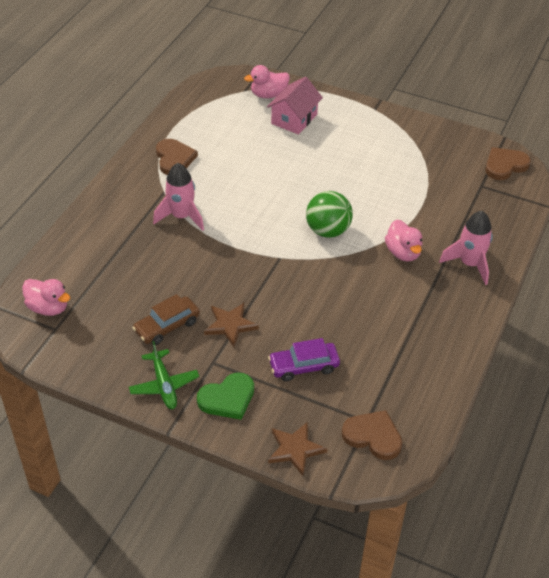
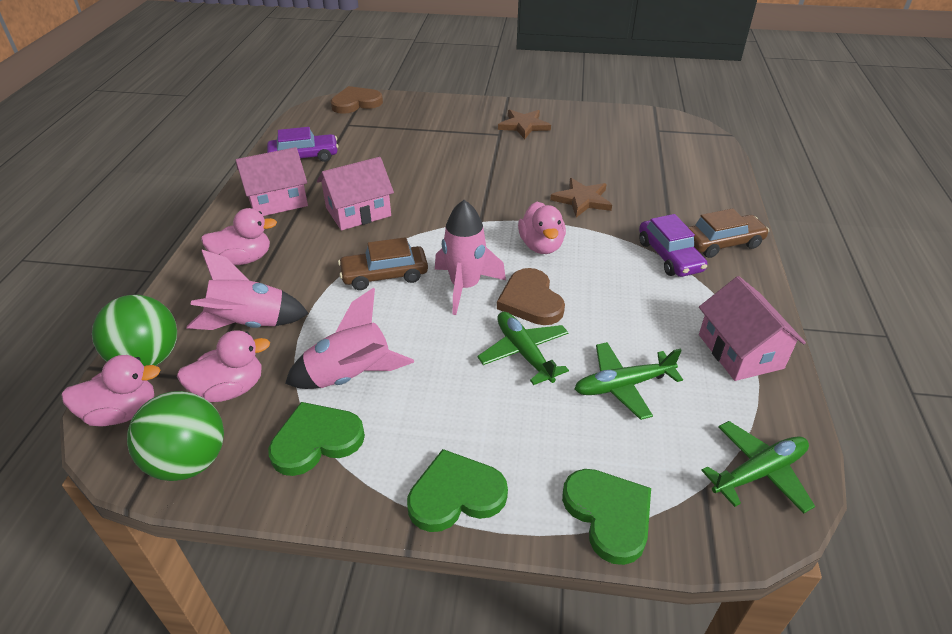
brown car: [132,294,200,345] = 1 -> [338,237,428,290] [688,208,769,258] = 2
brown heart: [156,139,198,175] [342,410,402,460] [485,147,531,180] = 3 -> [331,86,383,114] [497,268,565,325] = 2
green ball: [306,191,353,238] = 1 -> [92,295,177,366] [127,391,224,481] = 2
green heart: [197,372,254,420] = 1 -> [268,402,365,476] [407,449,508,532] [562,469,651,565] = 3
green plane: [129,341,199,409] = 1 -> [477,312,569,385] [575,342,683,420] [701,421,815,513] = 3
pink duck: [22,279,70,316] [244,65,290,98] [385,219,422,261] = 3 -> [61,355,161,426] [177,330,270,402] [201,208,277,265] [518,202,566,254] = 4
pink house: [267,77,323,134] = 1 -> [236,147,308,216] [317,157,394,230] [699,276,806,381] = 3
pink rocket: [153,163,204,231] [439,211,493,285] = 2 -> [187,250,309,330] [285,288,414,389] [435,200,506,315] = 3
purple car: [268,338,340,381] = 1 -> [267,127,338,162] [639,214,707,277] = 2

